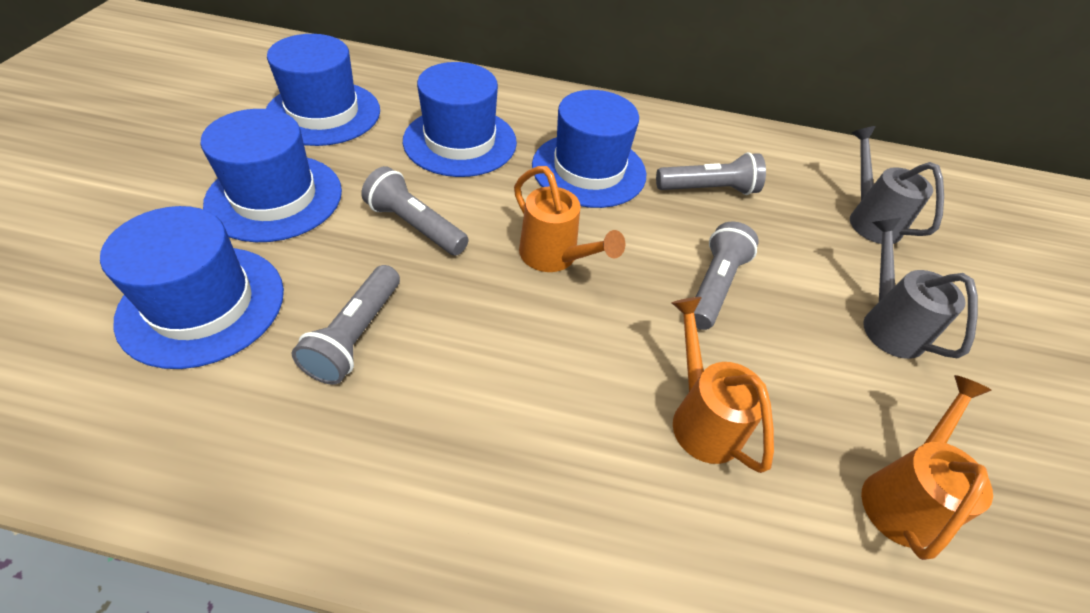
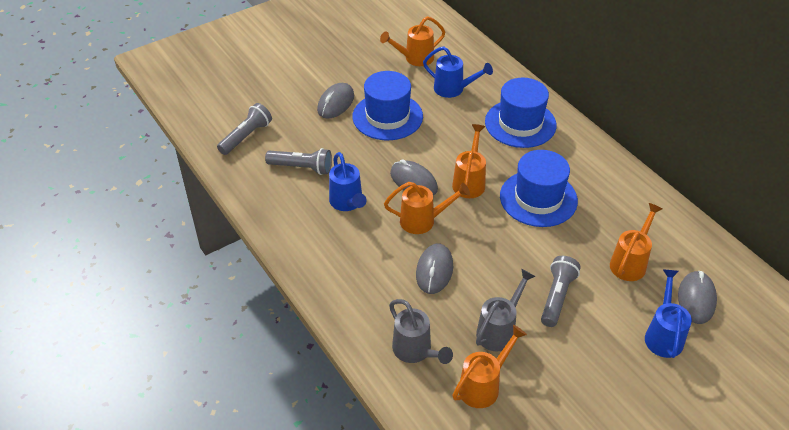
blue hat: [100,206,284,369] [201,109,342,242] [266,34,380,146] [403,62,517,177] [532,90,646,208] = 5 -> [352,71,423,140] [485,78,557,148] [500,150,578,227] = 3
blue watering can: none = 0 -> [329,152,367,211] [423,46,493,98] [645,269,692,358] = 3
grey flashlight: [291,265,400,385] [361,166,469,256] [656,152,766,195] [694,222,759,330] = 4 -> [217,103,272,155] [265,148,332,175] [541,256,581,327] = 3
grey mouse: none = 0 -> [317,83,354,119] [390,159,438,195] [416,244,453,294] [678,271,717,324] = 4
orange watering can: [514,166,625,272] [671,297,774,473] [861,375,993,560] = 3 -> [380,16,445,66] [384,182,470,234] [452,124,486,198] [453,325,527,408] [610,203,662,281] = 5

